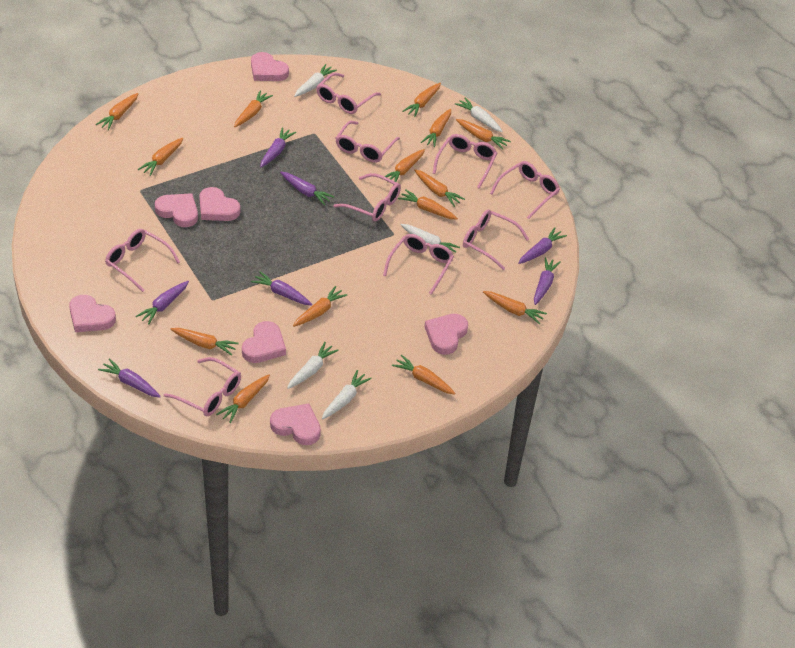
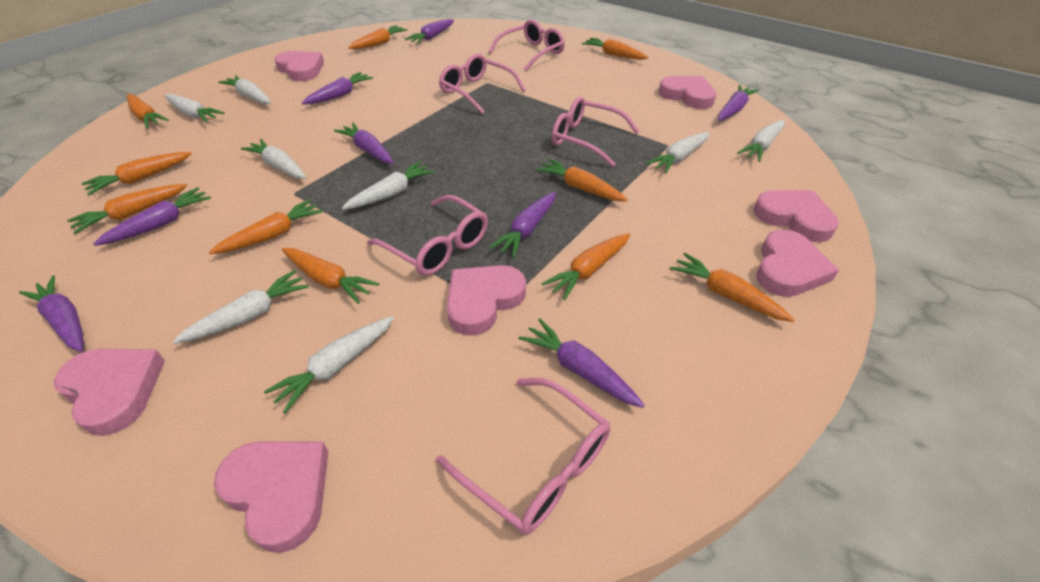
orange carrot: [96,93,139,130] [138,138,183,176] [170,328,239,356] [216,374,270,423] [234,90,273,127] [293,286,348,327] [384,149,425,182] [392,355,456,395] [398,189,458,219] [402,83,441,117] [414,169,465,207] [420,109,451,147] [456,119,511,150] [483,291,547,324] = 14 -> [67,184,187,234] [82,152,192,195] [127,94,169,128] [209,199,323,254] [282,248,379,304] [348,25,408,49] [536,159,628,202] [541,233,630,300] [582,38,649,60] [670,253,795,322] = 10
pink glasses: [105,229,180,292] [164,357,241,416] [316,72,381,114] [333,173,401,221] [335,121,400,163] [383,234,454,295] [433,134,497,189] [463,210,529,270] [490,161,560,219] = 9 -> [367,195,488,276] [436,378,610,535] [439,54,526,114] [488,20,565,71] [551,96,639,167] = 5
purple carrot: [98,358,161,398] [136,281,189,325] [251,271,312,305] [260,127,296,167] [280,172,334,206] [518,227,567,264] [534,257,561,305] = 7 -> [19,275,84,352] [94,187,211,246] [302,72,373,104] [334,123,394,164] [405,19,454,44] [489,192,556,258] [518,318,645,408] [718,85,759,121] = 8
white carrot: [287,342,339,389] [294,64,337,97] [322,370,372,419] [401,224,460,253] [455,98,503,132] = 5 -> [164,94,225,123] [172,270,309,344] [218,75,271,104] [241,139,306,179] [264,316,394,414] [342,161,435,210] [646,132,710,173] [737,120,785,162] = 8

